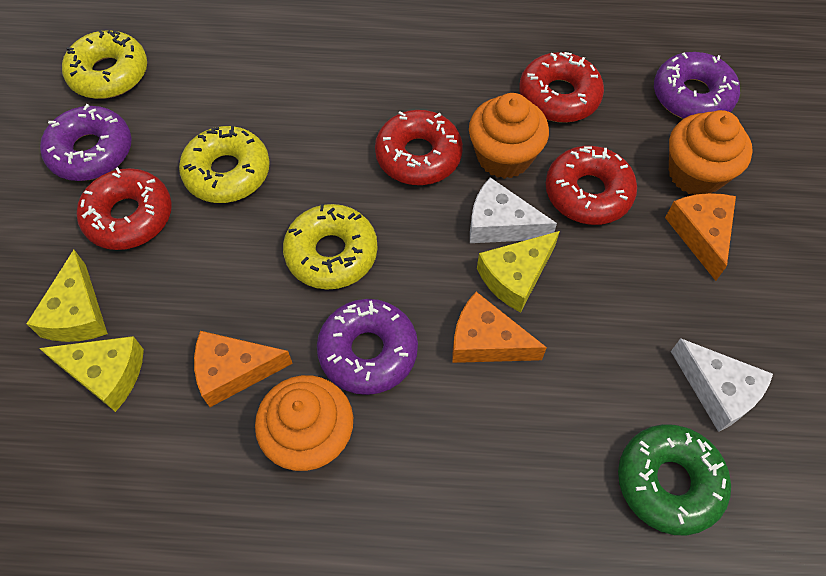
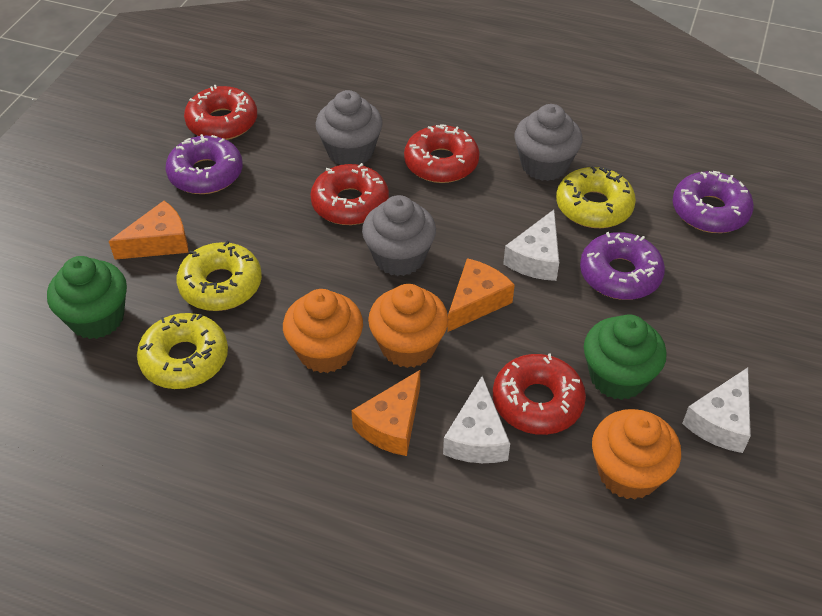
green cupcake: none = 0 -> [47,256,127,339] [584,315,667,400] = 2
green donut: [618,424,731,536] = 1 -> none = 0
grey cupcake: none = 0 -> [316,90,383,165] [362,195,436,276] [514,104,583,181] = 3
white cheese: [470,177,557,243] [671,338,773,432] = 2 -> [443,376,510,463] [503,210,559,281] [682,367,751,453] = 3
yellow cheese: [26,250,108,342] [39,336,144,412] [477,231,560,313] = 3 -> none = 0

